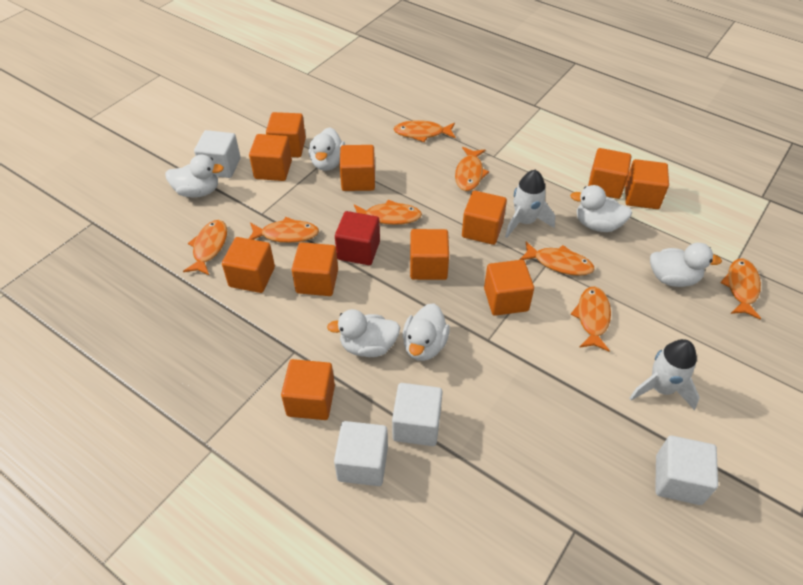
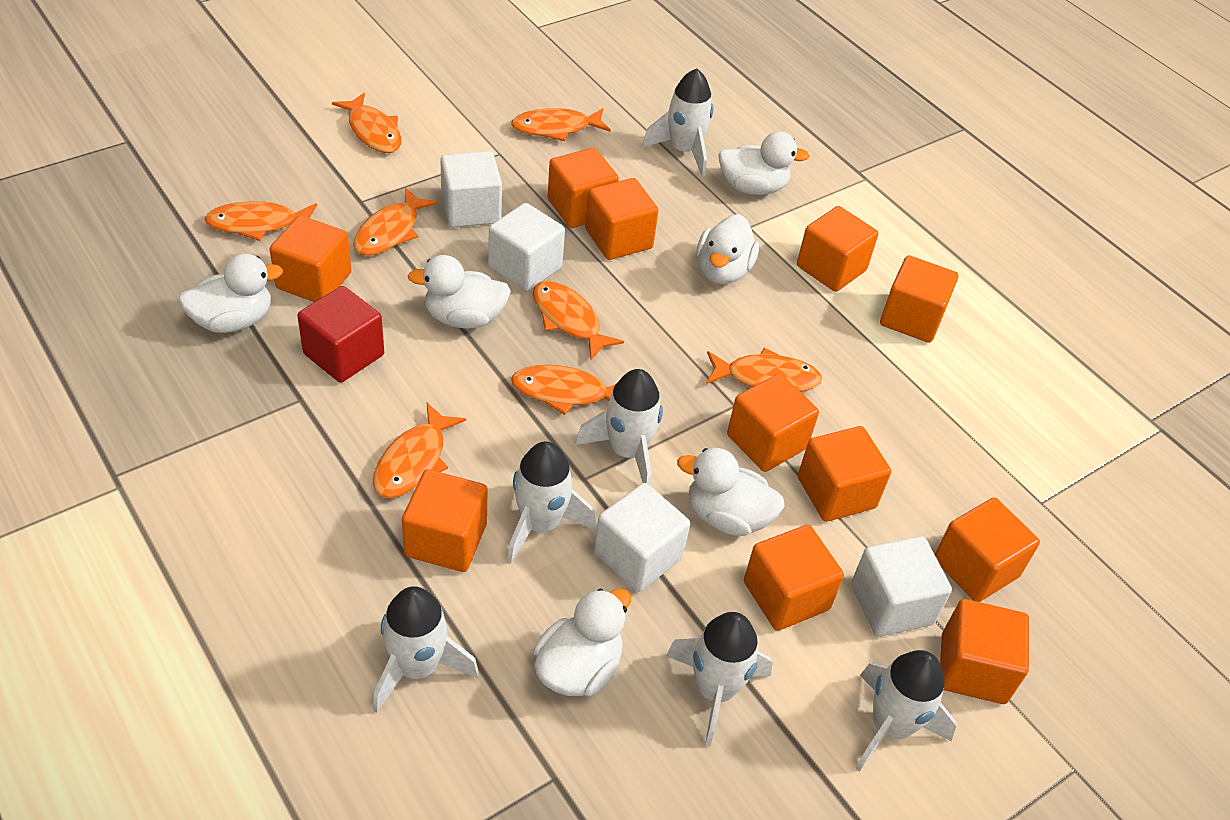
white rocket: [505,170,555,238] [630,339,700,410] = 2 -> [373,586,479,713] [507,442,597,564] [575,369,663,486] [642,68,713,177] [666,612,773,747] [855,650,956,772] = 6

